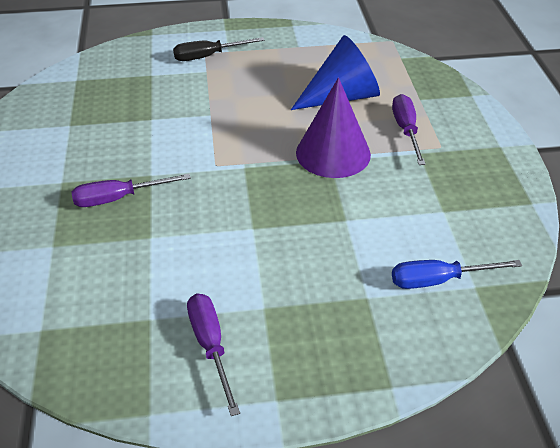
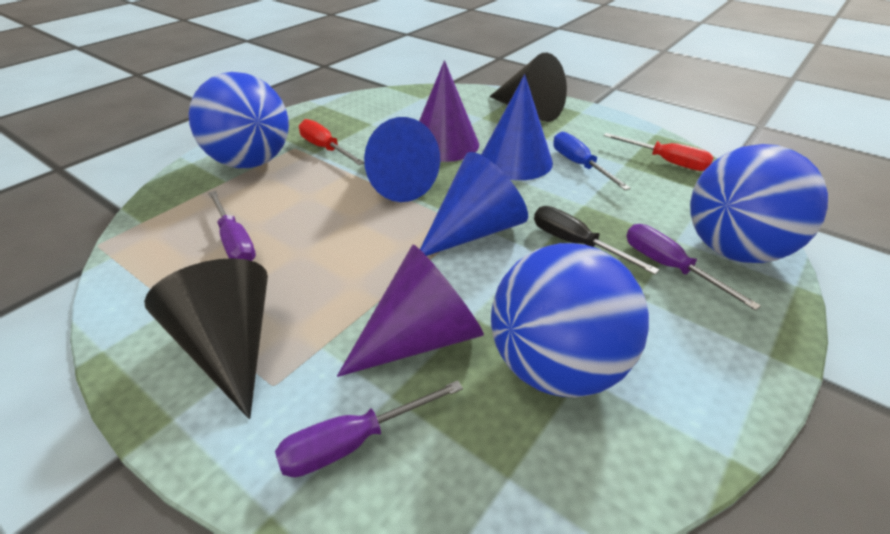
black cone: none = 0 -> [144,258,268,419] [489,53,567,122] = 2
blue ball: none = 0 -> [189,72,289,168] [491,243,649,397] [690,144,828,263] = 3
blue cone: [291,35,380,110] = 1 -> [364,117,440,202] [420,152,528,256] [481,74,553,180] = 3
purple cone: [296,78,371,178] = 1 -> [337,244,484,377] [419,60,479,162] = 2
red screwdriver: none = 0 -> [299,119,364,165] [604,133,714,171] = 2

